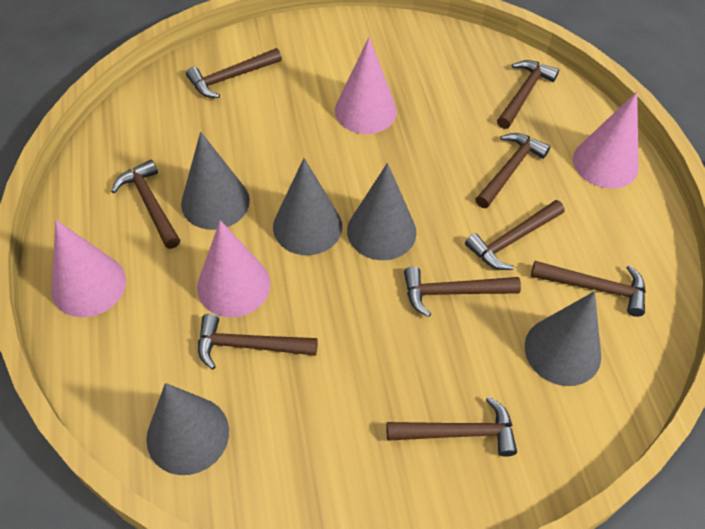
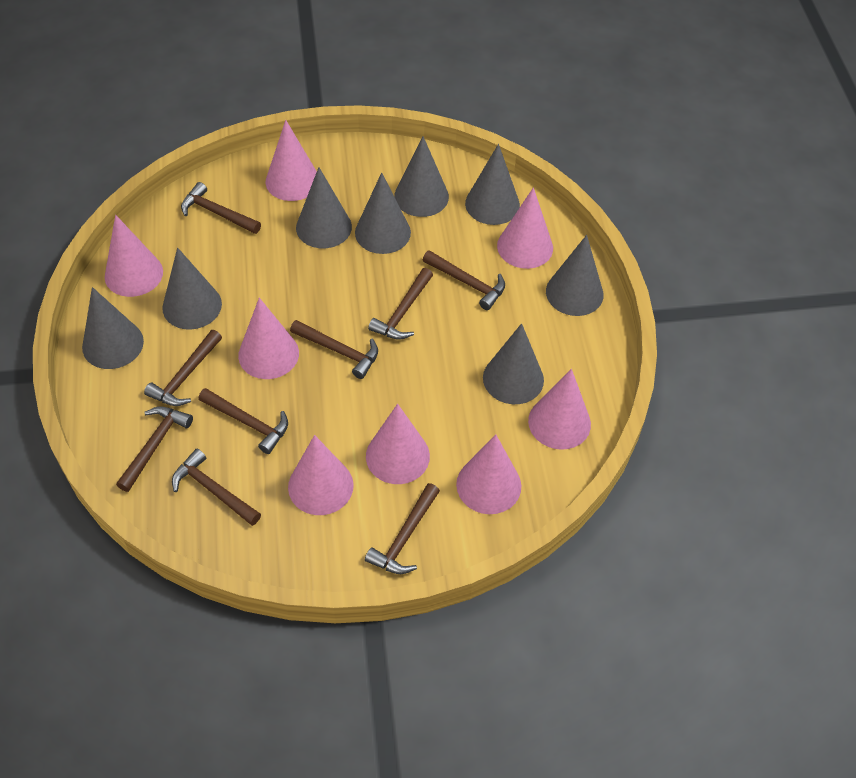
grey cone: [146,383,229,475] [181,132,250,230] [273,158,342,255] [347,163,417,260] [525,291,601,386] = 5 -> [82,287,144,369] [162,248,222,330] [296,167,352,248] [355,172,411,254] [394,136,449,217] [465,144,520,225] [483,323,544,404] [546,235,604,316] = 8
pink cone: [51,220,126,317] [197,220,271,317] [335,37,397,134] [573,92,639,189] = 4 -> [105,215,163,297] [238,298,299,379] [266,120,317,201] [288,435,354,515] [366,404,430,484] [456,434,521,514] [497,187,553,269] [528,369,591,450] = 8

